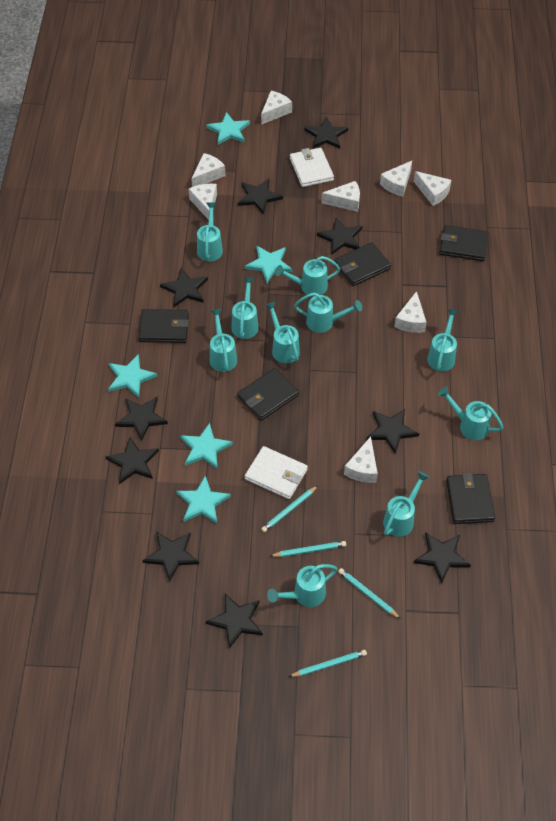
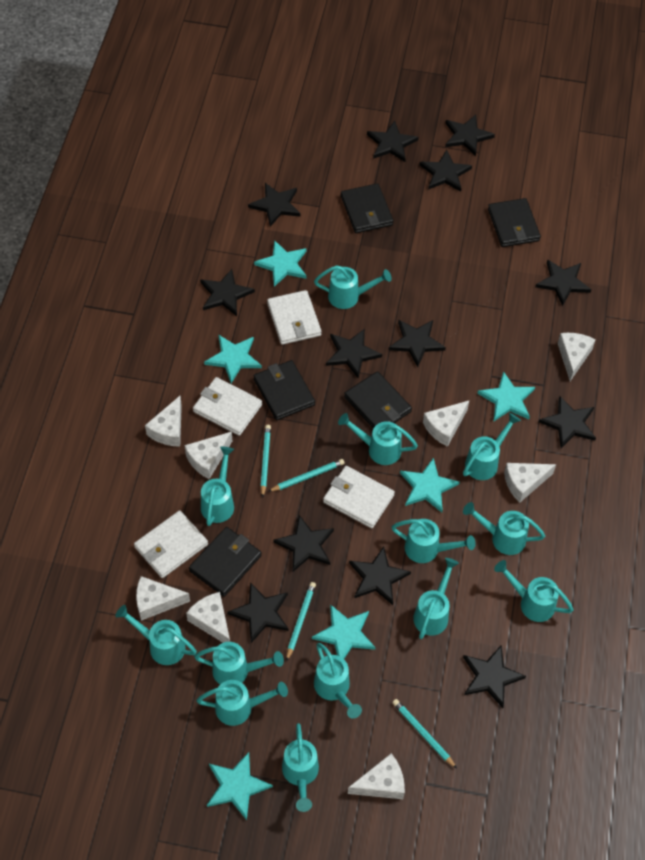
black star: [105,437,159,484] [115,397,168,441] [142,532,199,582] [160,268,208,307] [206,594,263,649] [238,179,283,215] [304,117,348,149] [317,218,363,255] [367,409,419,454] [414,532,471,584] = 10 -> [200,269,255,316] [227,582,289,643] [248,183,301,227] [273,515,334,572] [326,329,382,378] [349,547,411,605] [367,121,418,162] [389,320,446,367] [420,150,472,192] [445,115,495,156] [463,646,526,708] [535,260,591,306] [539,396,596,448] = 13
turquoise star: [108,354,157,398] [176,476,231,524] [180,423,233,469] [206,112,250,145] [245,245,293,283] = 5 -> [204,335,262,383] [207,752,273,820] [254,240,307,287] [312,604,375,659] [400,458,460,512] [477,371,535,422] = 6
turquoise watering can: [197,202,223,261] [210,309,237,372] [231,277,259,339] [264,302,300,363] [267,564,338,607] [275,256,340,295] [294,293,362,333] [383,471,429,537] [427,309,458,371] [438,387,504,440] = 10 -> [115,605,197,665] [194,642,284,685] [196,680,288,726] [201,447,234,526] [282,723,319,812] [314,265,392,309] [314,643,362,719] [338,413,418,465] [392,519,476,563] [413,558,459,639] [463,413,521,480] [463,502,545,555] [494,560,574,622] = 13
white wallet: [245,446,308,499] [290,148,334,187] = 2 -> [134,510,208,578] [193,377,262,436] [267,290,322,345] [323,466,395,528] = 4

